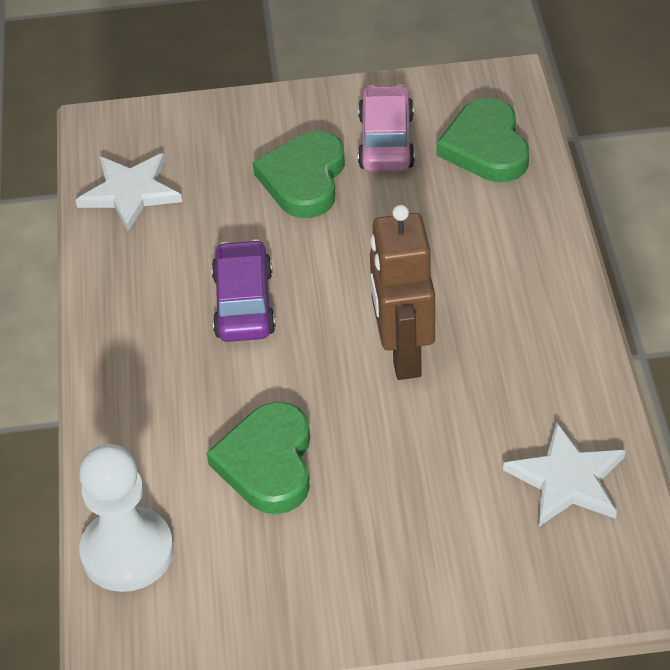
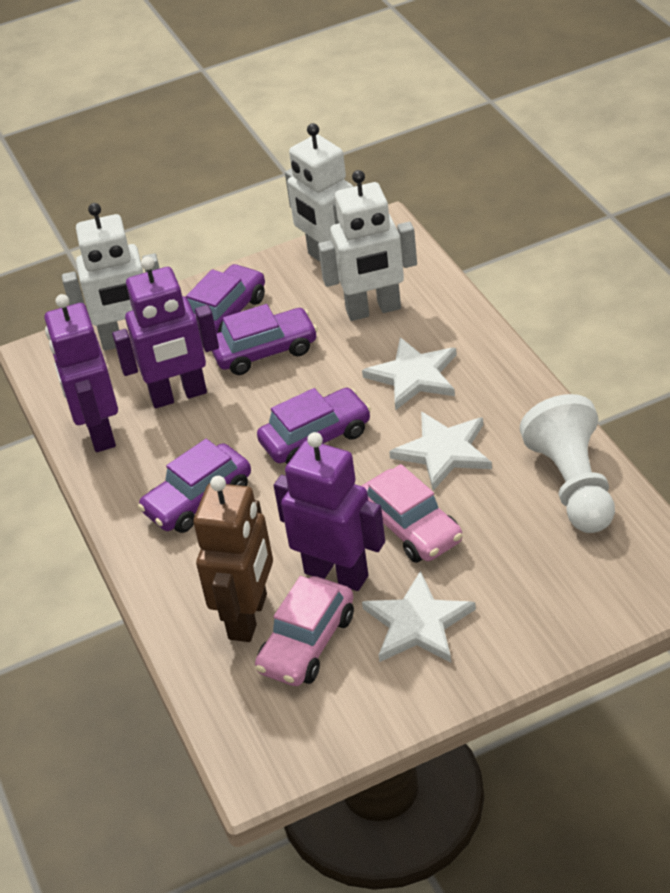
green heart: [207,402,310,514] [253,131,345,218] [437,98,529,182] = 3 -> none = 0
pink car: [358,85,415,172] = 1 -> [255,576,354,686] [361,464,463,563] = 2
purple car: [211,239,276,342] = 1 -> [138,439,251,533] [186,264,265,333] [212,304,318,375] [257,388,371,464] = 4
purple robot: none = 0 -> [44,294,118,452] [112,256,219,408] [274,432,385,591] = 3
white robot: none = 0 -> [62,203,160,351] [285,123,353,261] [318,170,417,321] = 3
white star: [76,153,182,232] [503,422,626,526] = 2 -> [362,337,457,410] [362,571,476,663] [389,412,492,491] = 3

